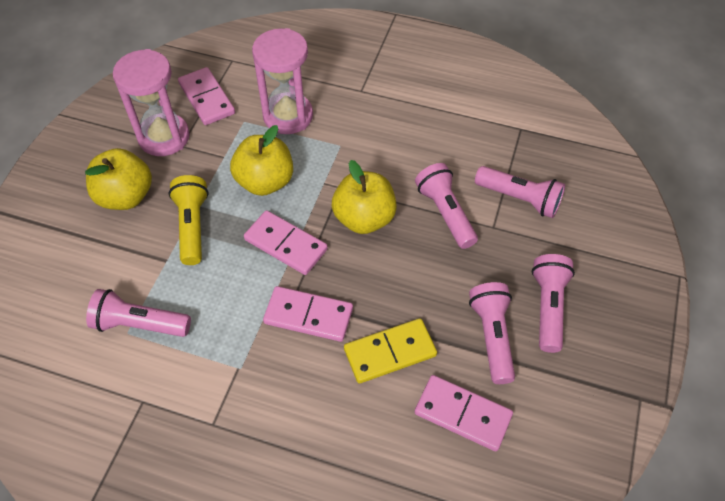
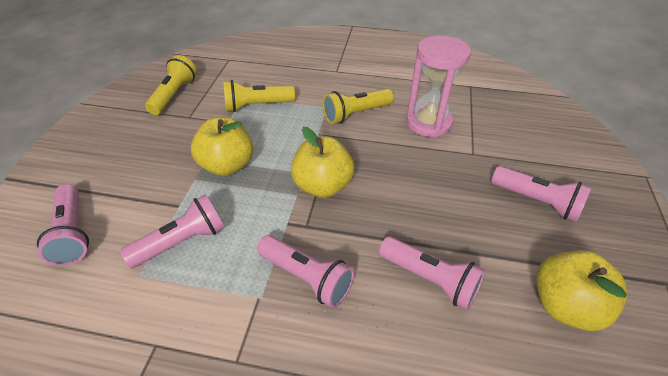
pink domino: [178,67,235,125] [244,210,328,275] [263,286,353,342] [415,375,513,451] = 4 -> none = 0
pink hourglass: [113,49,190,156] [252,28,313,134] = 2 -> [406,35,471,137] = 1
yellow domino: [344,318,437,383] = 1 -> none = 0
yellow flashlight: [169,175,209,265] = 1 -> [145,55,197,115] [223,80,295,112] [322,88,394,124] = 3

